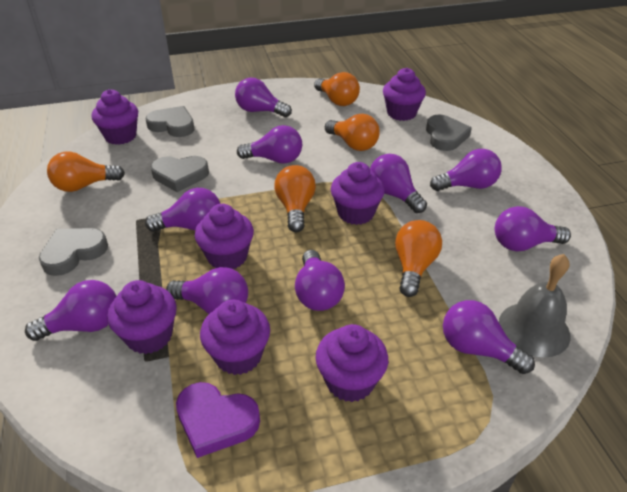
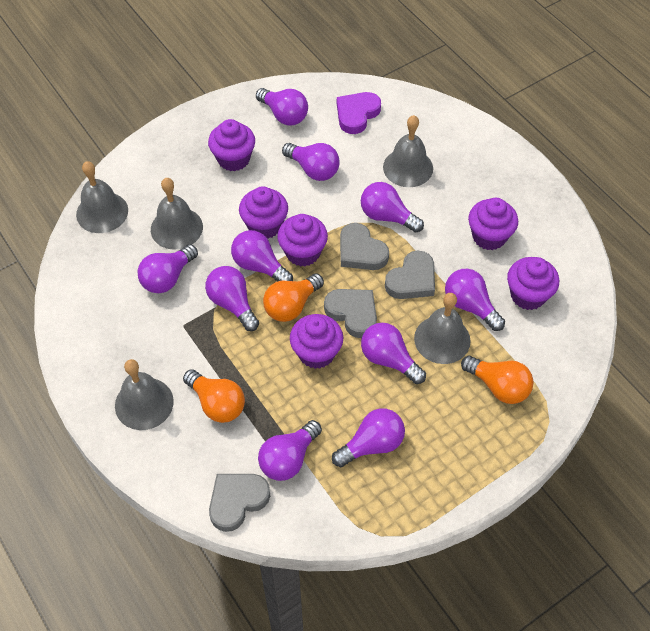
grey bell: [499,254,570,358] = 1 -> [76,161,128,233] [115,359,174,430] [151,178,203,250] [383,115,433,187] [414,293,471,364] = 5
orange light bulb: [47,152,125,192] [274,165,316,232] [314,72,360,106] [325,114,380,151] [395,220,442,297] = 5 -> [183,369,245,423] [263,273,324,322] [461,356,533,404] = 3
purple cupcake: [92,89,138,145] [107,280,177,354] [195,204,254,269] [200,299,270,375] [316,324,388,402] [331,162,385,225] [383,68,426,121] = 7 -> [208,119,255,171] [239,186,288,239] [277,214,328,267] [290,314,343,369] [468,198,518,250] [507,257,559,310] = 6

